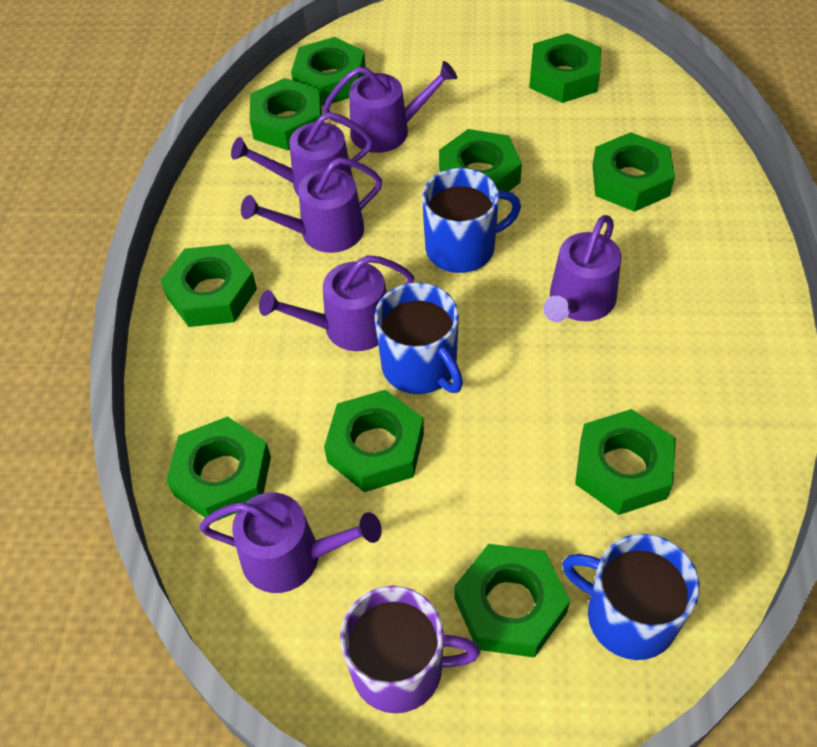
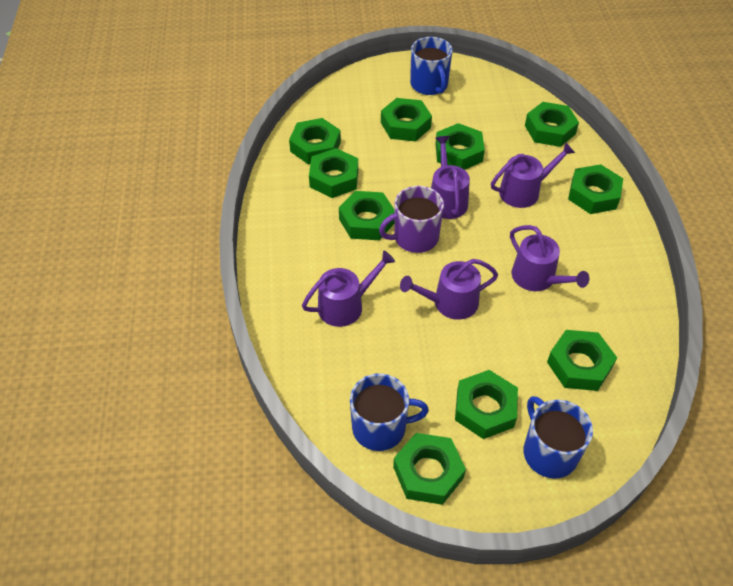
purple watering can: [199,492,382,593] [231,112,373,196] [241,158,382,253] [259,255,414,351] [323,61,457,153] [543,215,621,322] = 6 -> [302,251,395,327] [400,259,498,320] [431,136,470,219] [491,142,575,208] [510,225,589,291] = 5

